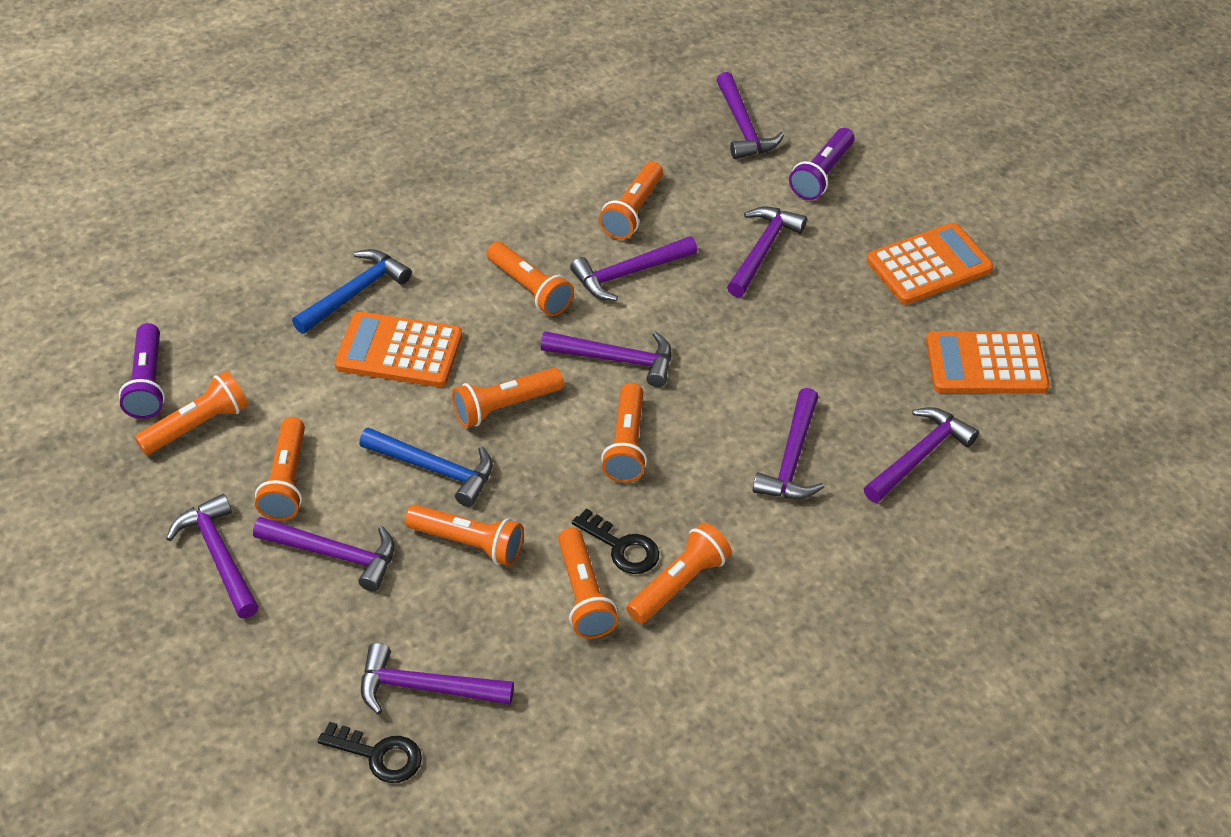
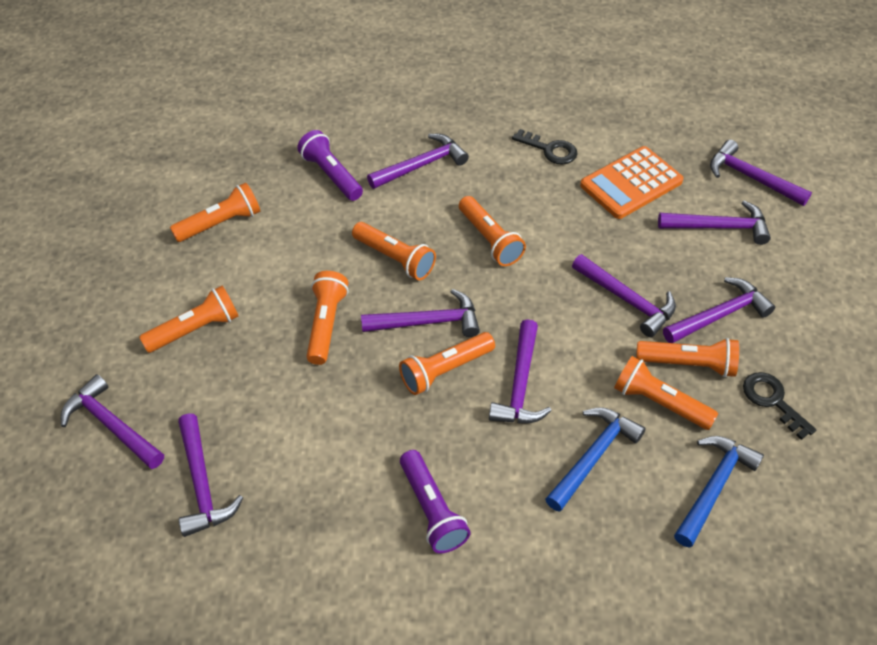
orange calculator: [334,312,462,387] [867,223,993,304] [926,331,1050,394] = 3 -> [580,146,683,219] = 1
orange flashlight: [134,371,248,455] [255,417,305,521] [405,504,524,566] [452,368,564,428] [487,242,574,316] [558,528,618,639] [599,162,663,239] [601,383,647,483] [626,523,732,624] = 9 -> [139,286,238,353] [170,183,260,242] [307,271,349,365] [352,222,436,280] [399,332,495,395] [459,196,526,266] [614,356,718,430] [636,338,739,377] = 8

